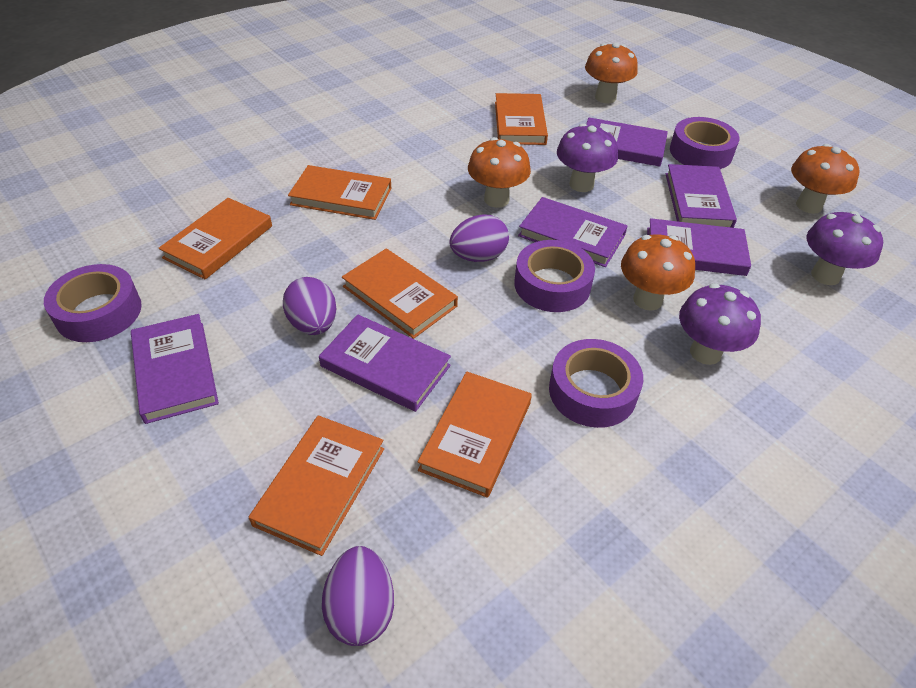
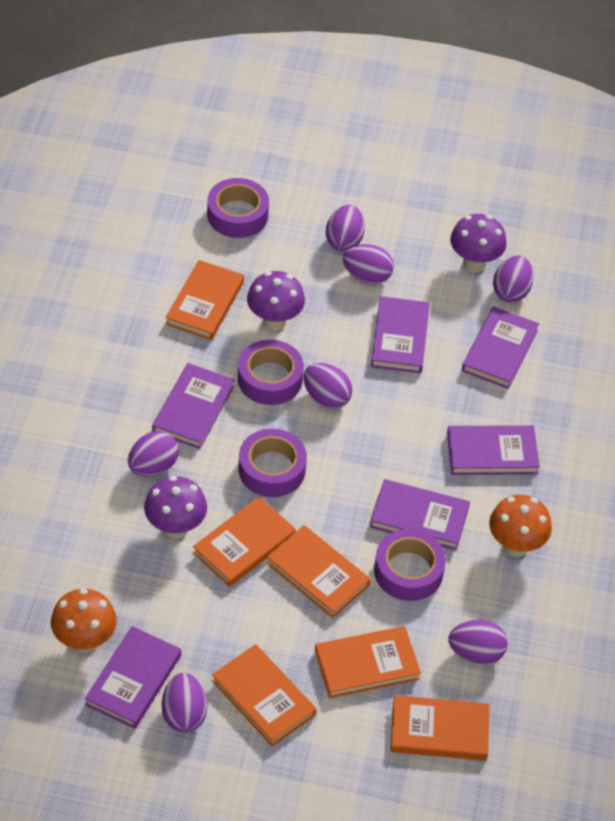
orange mushroom: [468,137,531,208] [585,42,638,103] [621,234,695,311] [791,144,860,214] = 4 -> [51,588,117,653] [489,495,552,557] = 2
purple egg: [283,277,336,335] [322,546,394,646] [449,214,509,262] = 3 -> [128,431,179,476] [162,673,207,732] [303,363,353,409] [326,205,365,252] [343,244,394,285] [448,620,508,665] [493,255,534,303] = 7

